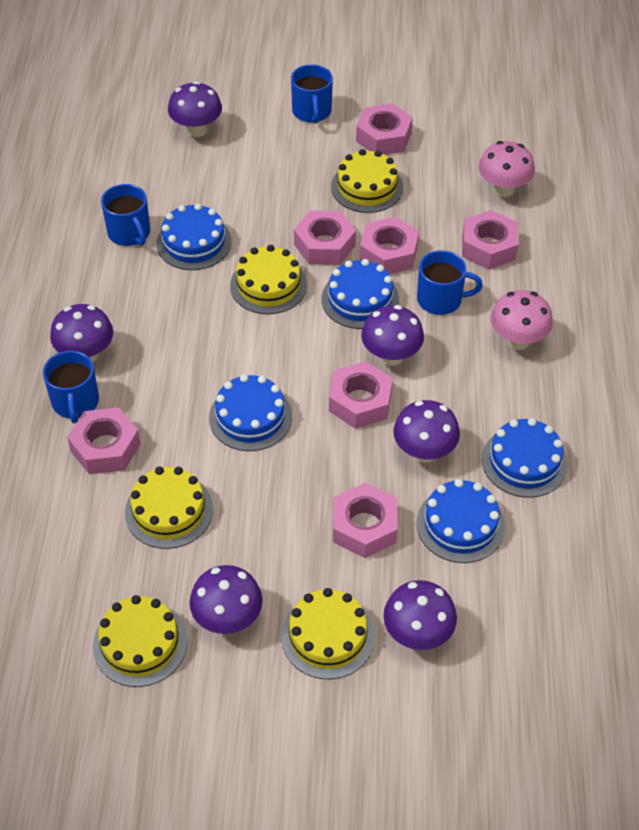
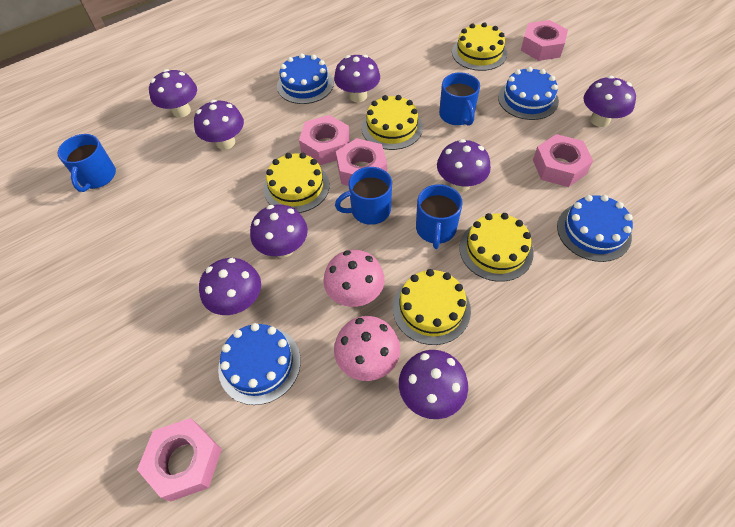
blue cake: [156,203,232,270] [209,374,292,451] [322,259,399,329] [416,479,505,563] [482,418,568,498] = 5 -> [218,323,301,405] [277,53,334,104] [498,67,559,120] [557,195,633,262] = 4
pink nut: [67,407,140,474] [294,210,356,265] [329,361,393,429] [333,483,398,558] [356,104,413,155] [360,217,419,274] [462,210,519,270] = 7 -> [137,418,222,502] [299,115,350,165] [336,138,387,186] [521,20,568,61] [533,134,593,187] = 5
purple mushroom: [50,304,113,362] [168,81,222,137] [189,565,263,634] [361,305,424,366] [383,580,457,650] [393,400,460,462] = 6 -> [149,69,197,118] [194,100,244,150] [199,258,261,315] [250,204,308,258] [334,55,380,102] [399,350,468,419] [437,139,491,192] [584,76,636,127] = 8

